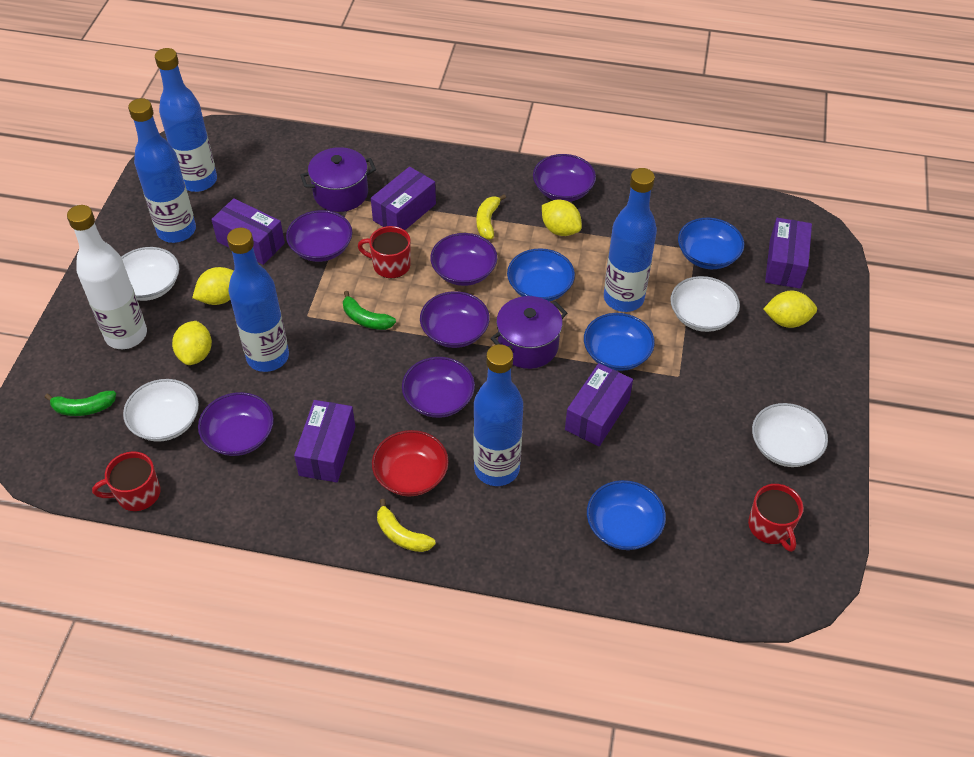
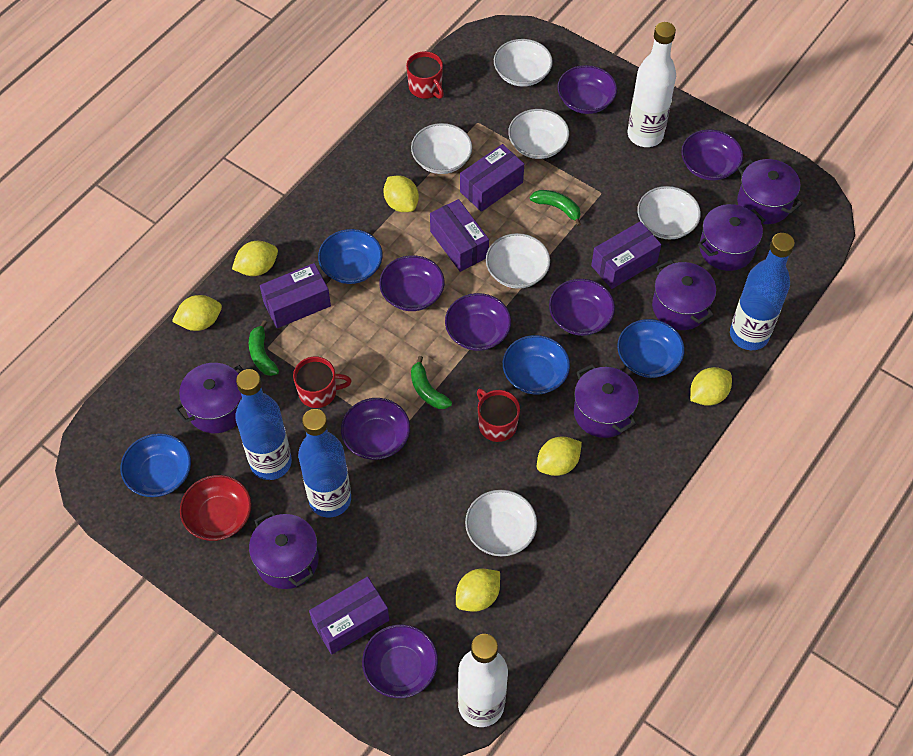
blue bottle: [128,98,196,243] [155,48,217,192] [227,228,289,372] [473,344,523,486] [604,168,657,312] = 5 -> [235,369,292,480] [298,409,351,518] [730,233,795,350] = 3
green banana: [45,391,116,416] [343,291,396,330] = 2 -> [249,320,279,376] [411,356,452,409] [530,190,581,226] = 3
purple bowl: [198,392,274,456] [286,210,352,262] [402,357,475,418] [420,291,490,348] [430,233,497,286] [533,154,596,202] = 6 -> [341,398,410,460] [362,624,438,698] [379,255,444,311] [445,293,511,351] [549,279,615,336] [557,65,617,114] [681,129,743,180] = 7
purple pot: [300,147,376,212] [491,296,567,369] = 2 -> [174,363,243,433] [249,511,319,589] [574,364,639,438] [652,260,716,330] [698,204,765,271] [737,159,802,224] = 6
white bottle: [67,205,147,349] = 1 -> [458,634,508,727] [628,22,676,147] = 2
white bowl: [121,247,179,301] [123,379,199,442] [670,276,740,332] [752,403,828,467] = 4 -> [411,123,472,174] [465,490,537,556] [486,233,550,289] [494,39,553,87] [508,109,569,159] [637,186,701,239] = 6
yellow banana: [377,499,436,552] [476,194,506,239] = 2 -> none = 0
yellow lemon: [172,321,212,365] [192,267,234,305] [542,199,582,236] [764,290,817,328] = 4 -> [172,295,222,331] [232,241,278,276] [383,175,419,212] [456,568,500,612] [537,437,582,476] [690,367,732,406] = 6

